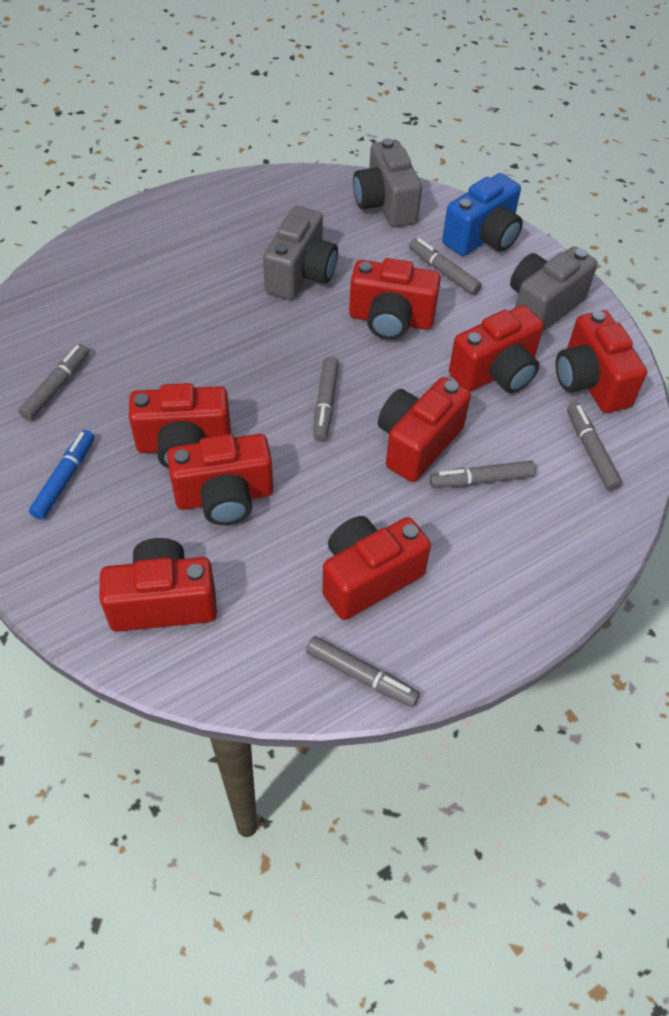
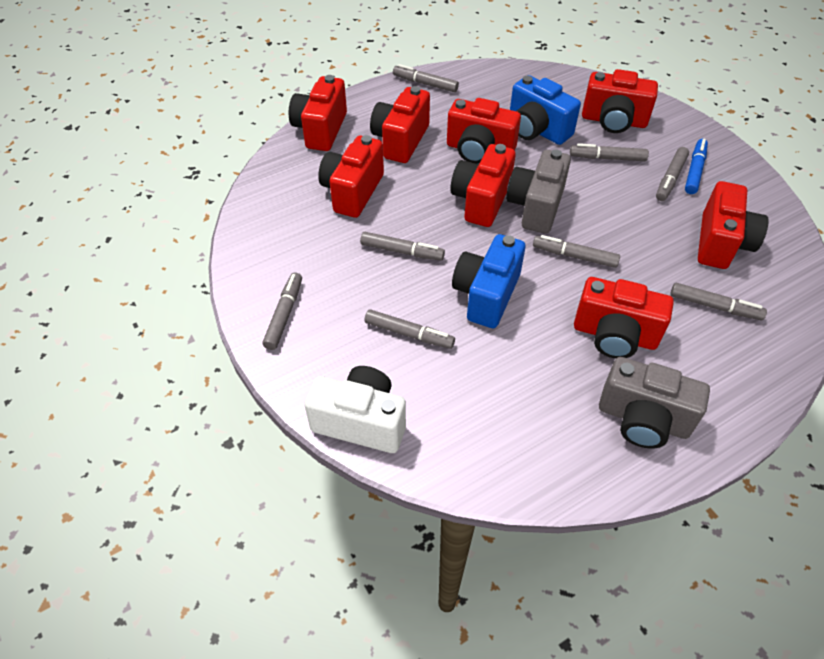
blue camera: [442,173,523,256] = 1 -> [452,234,525,328] [510,75,581,145] = 2
grey camera: [263,206,338,300] [353,138,422,228] [510,246,597,332] = 3 -> [506,149,571,234] [599,357,710,449] = 2
grey marker: [18,344,89,420] [306,636,420,707] [313,357,339,441] [409,238,482,295] [429,461,536,488] [567,403,622,491] = 6 -> [262,272,302,350] [360,232,445,261] [365,309,455,349] [393,64,459,92] [533,235,620,268] [570,143,649,161] [656,147,689,201] [670,283,767,320] = 8
white camera: none = 0 -> [304,366,406,453] = 1

